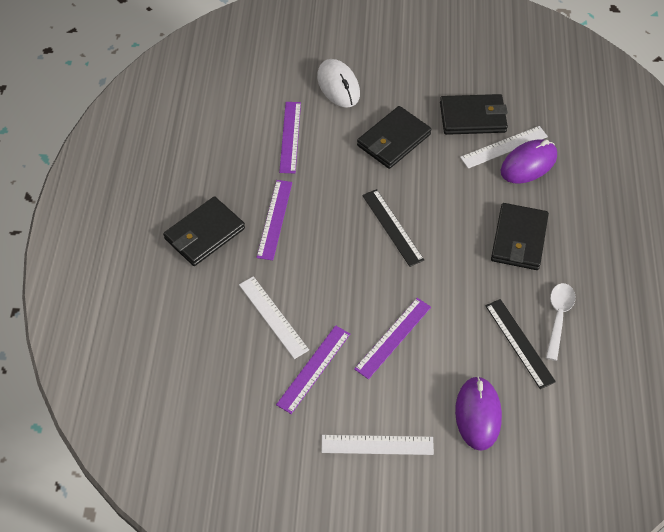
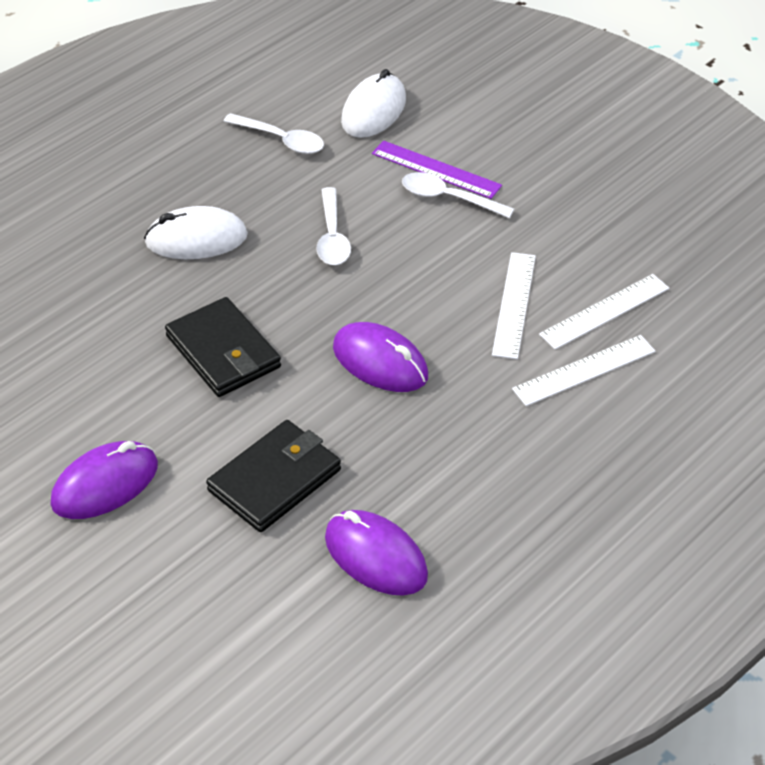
black ruler: [362,189,424,267] [485,299,556,389] = 2 -> none = 0
black wallet: [163,196,245,266] [357,106,432,169] [440,94,508,135] [491,203,549,270] = 4 -> [165,297,281,397] [206,420,341,532] = 2
purple mouse: [455,376,502,451] [501,139,557,183] = 2 -> [51,441,158,519] [325,510,428,596] [333,322,428,392] = 3
purple ruler: [256,180,292,260] [276,325,350,414] [279,102,301,173] [354,298,431,379] = 4 -> [372,140,502,199] = 1
white mouse: [317,59,360,108] = 1 -> [144,206,248,259] [341,69,406,138] = 2
white spoon: [546,283,575,361] = 1 -> [224,113,324,154] [316,187,351,265] [402,172,514,218] = 3

